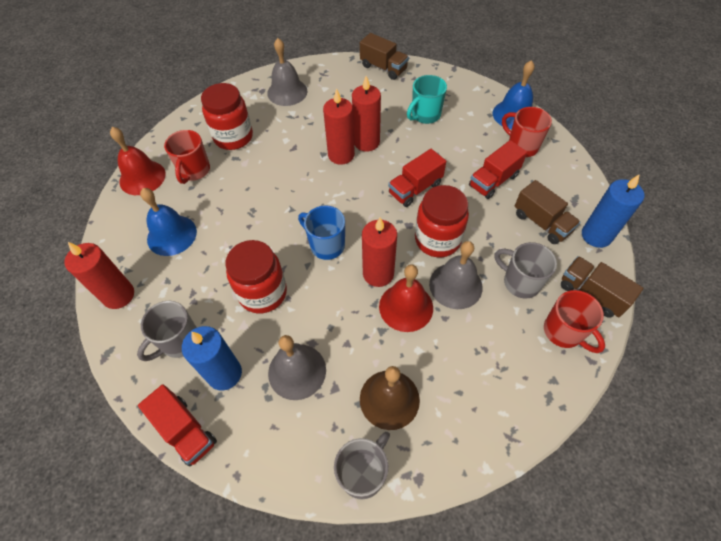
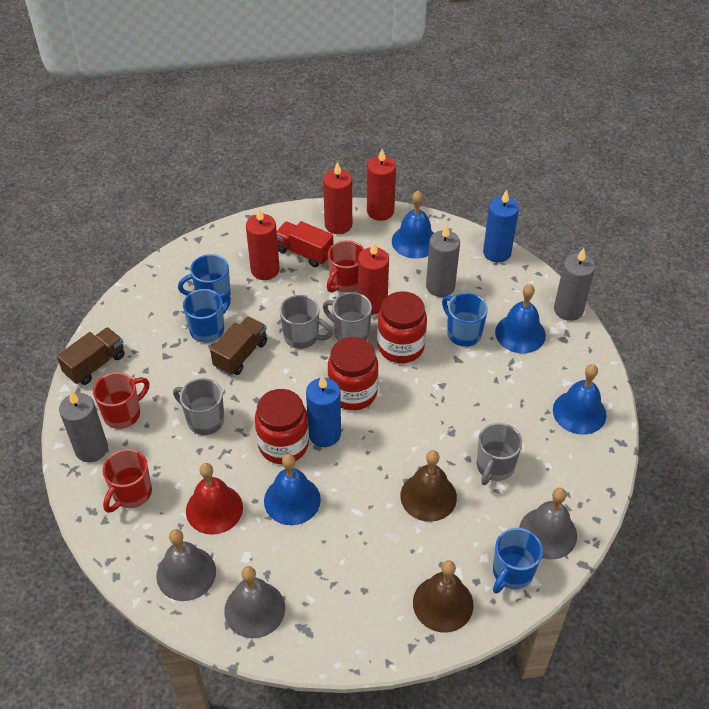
blue bell: [140,188,197,256] [493,60,535,129] = 2 -> [264,454,321,525] [392,191,434,258] [495,284,546,353] [553,364,606,435] = 4
blue mug: [298,205,345,260] = 1 -> [178,254,230,304] [183,289,231,343] [442,293,488,347] [493,528,543,593] = 4
brown bell: [360,366,420,430] = 1 -> [400,450,457,522] [413,560,474,633] = 2
brown truck: [360,33,409,80] [515,180,581,244] [561,256,643,318] = 3 -> [57,327,124,385] [210,316,267,376] = 2
grey candle: none = 0 -> [59,391,108,462] [426,224,460,297] [554,248,595,321] = 3
grey mug: [137,301,197,361] [334,432,390,500] [494,242,557,299] = 3 -> [173,378,224,435] [279,295,333,349] [323,292,372,341] [477,423,522,485] = 4
red bell: [110,127,166,195] [379,264,433,332] = 2 -> [186,463,243,535] = 1
red truck: [138,384,217,467] [388,149,446,207] [469,140,527,199] = 3 -> [277,221,333,267] = 1
turquoise mug: [407,75,447,124] = 1 -> none = 0

